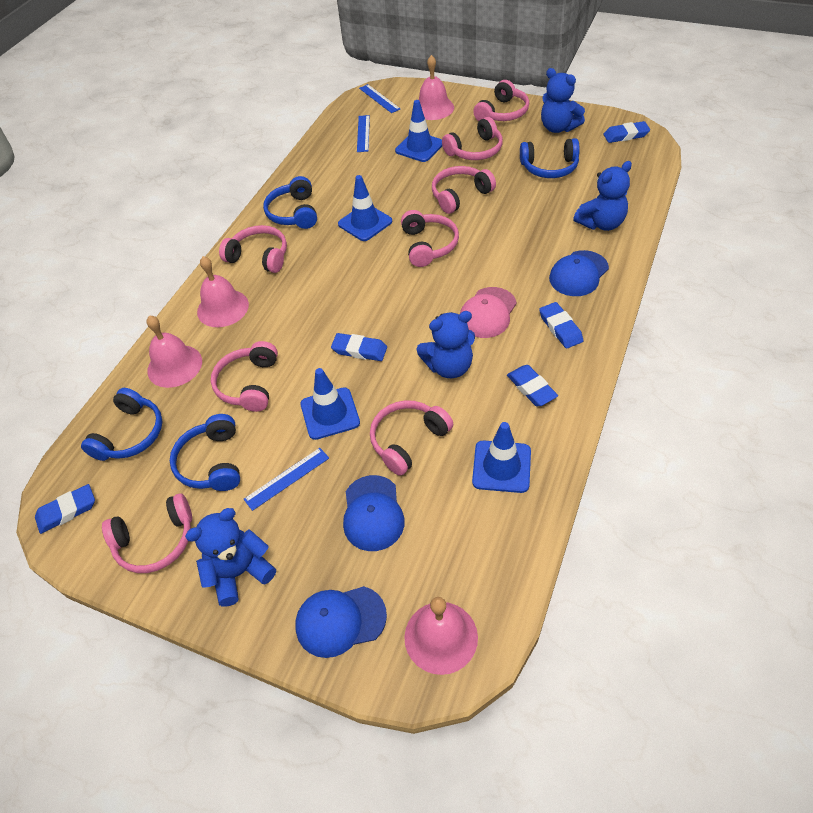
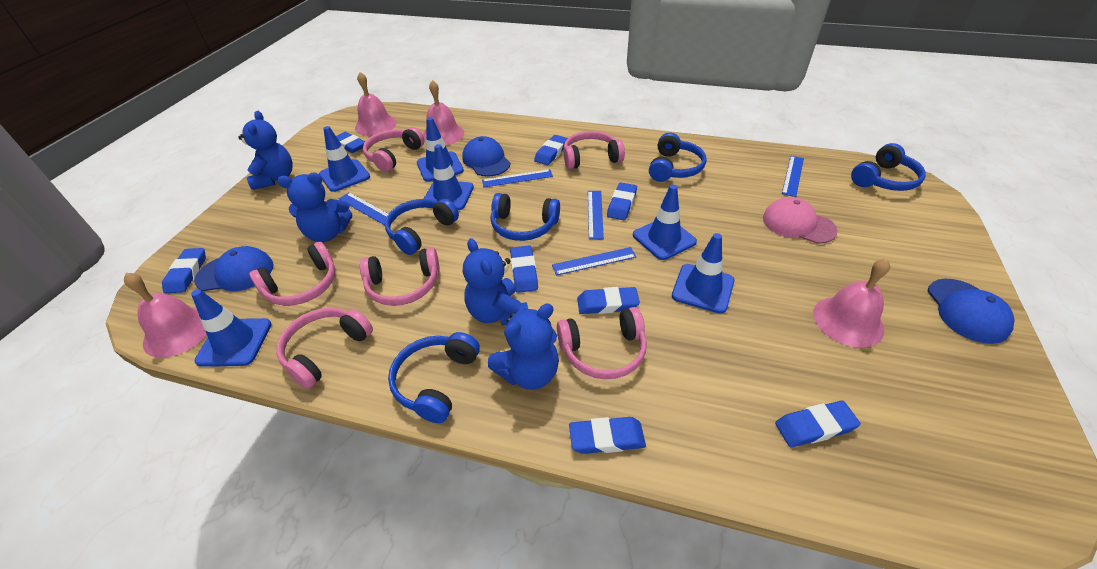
blue eraser: [35,484,95,534] [331,333,387,361] [507,365,558,406] [539,302,583,349] [604,121,650,143] = 5 -> [162,248,206,293] [336,132,365,153] [510,245,538,293] [534,135,568,165] [569,417,646,454] [577,287,640,314] [607,183,637,220] [775,401,861,447] = 8
blue headphones: [81,388,162,461] [170,414,240,491] [263,176,317,229] [520,138,580,178] = 4 -> [385,199,459,255] [388,332,480,423] [490,193,560,241] [649,133,706,182] [851,143,926,191] = 5
blue ruler: [244,448,329,511] [357,115,370,152] [359,84,400,113] = 3 -> [339,192,396,225] [482,169,553,187] [552,247,637,275] [588,191,604,239] [782,156,804,197] = 5
blue traffic cone: [300,368,360,440] [338,175,392,241] [395,100,442,162] [472,422,531,493] = 4 -> [191,289,271,367] [319,126,370,192] [417,117,464,182] [424,144,474,210] [633,185,697,260] [672,233,735,314] = 6
pink headphones: [102,493,192,573] [211,341,278,412] [219,225,287,273] [370,400,453,476] [401,210,459,267] [432,166,496,214] [442,117,503,160] [473,80,529,121] = 8 -> [249,242,335,306] [276,308,373,389] [360,247,440,306] [363,127,425,172] [557,307,647,379] [564,131,625,169] = 6

